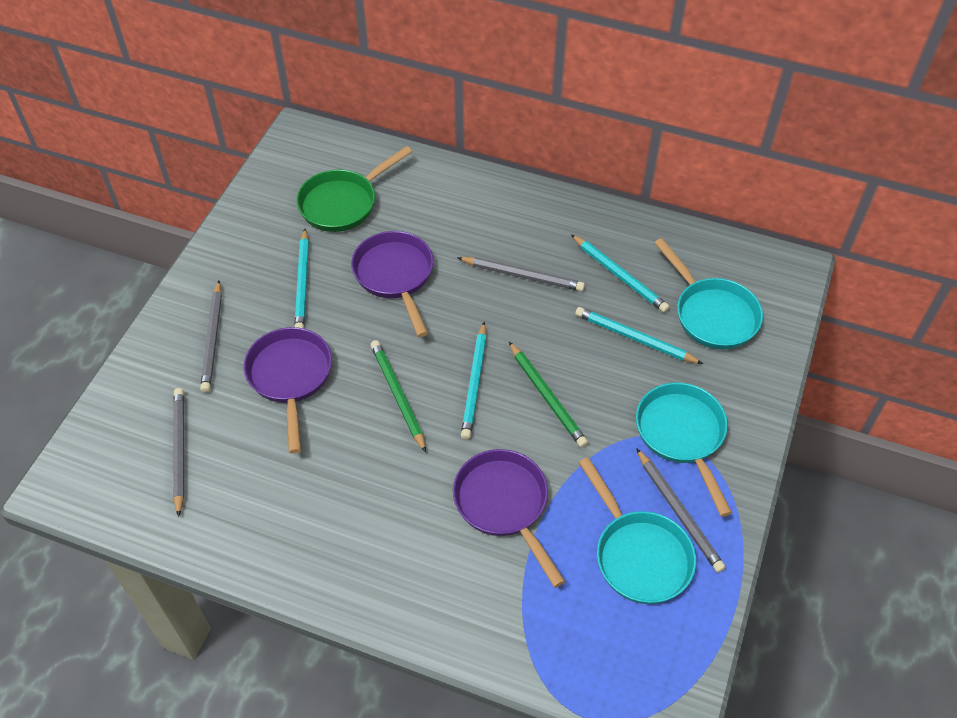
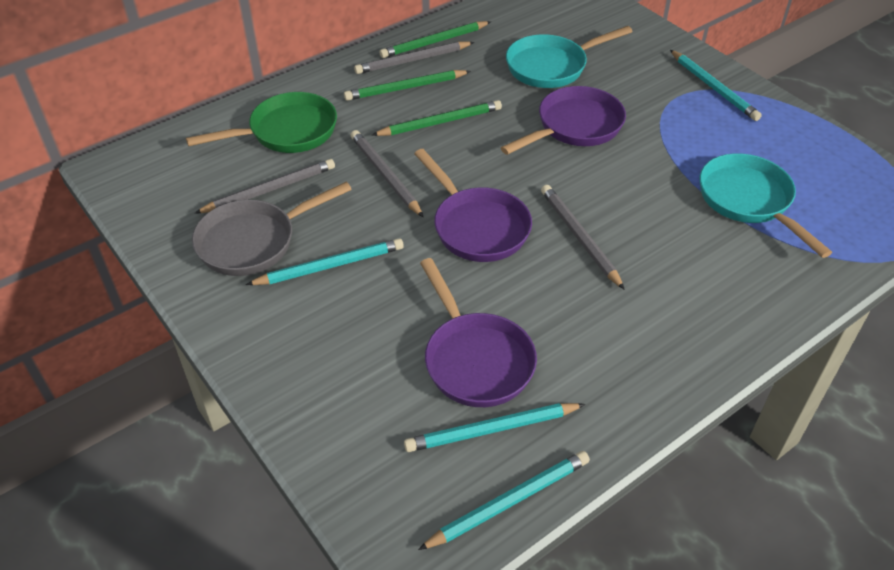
green pencil: [370,340,426,453] [509,342,588,448] = 2 -> [344,70,471,101] [372,100,502,136] [380,21,490,58] = 3
grey pan: none = 0 -> [192,182,352,276] = 1
turquoise pan: [579,457,696,604] [636,383,732,517] [654,238,763,349] = 3 -> [506,26,633,88] [700,153,832,258] = 2

